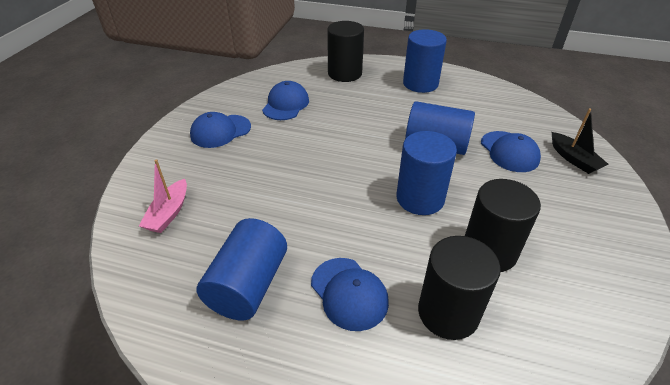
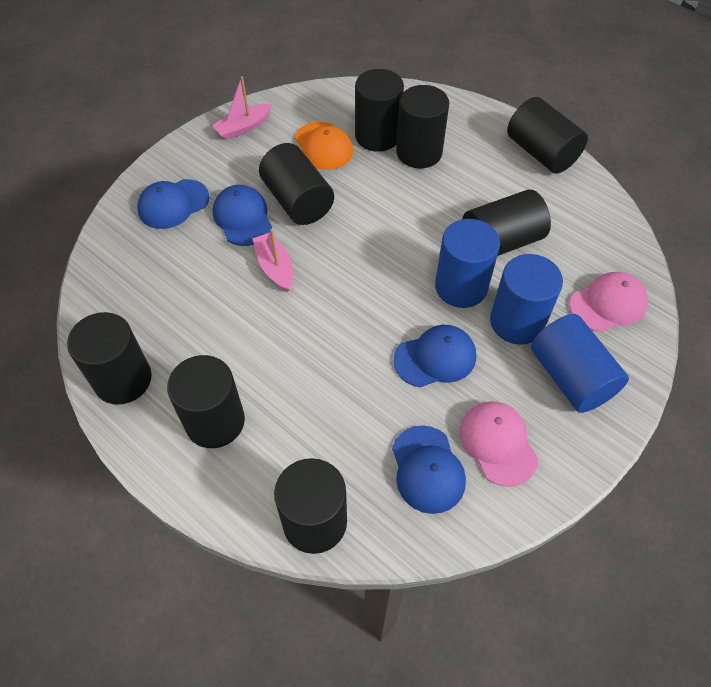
black boat: [552,108,608,174] = 1 -> none = 0
black cylinder: [327,21,364,82] [418,236,501,340] [465,179,541,272] = 3 -> [67,312,152,405] [167,355,245,448] [259,143,334,225] [274,458,347,554] [355,69,404,152] [396,85,449,168] [462,189,551,256] [507,97,588,174] = 8
blue cylinder: [197,218,287,321] [396,131,457,215] [403,29,447,93] [405,101,475,155] = 4 -> [435,219,500,308] [490,254,563,344] [531,314,629,413] = 3
orange cap: none = 0 -> [295,122,353,170] = 1
pink boat: [139,159,187,233] = 1 -> [212,76,272,140] [252,229,293,292] = 2
pink cap: none = 0 -> [460,402,538,487] [569,272,648,332] = 2

